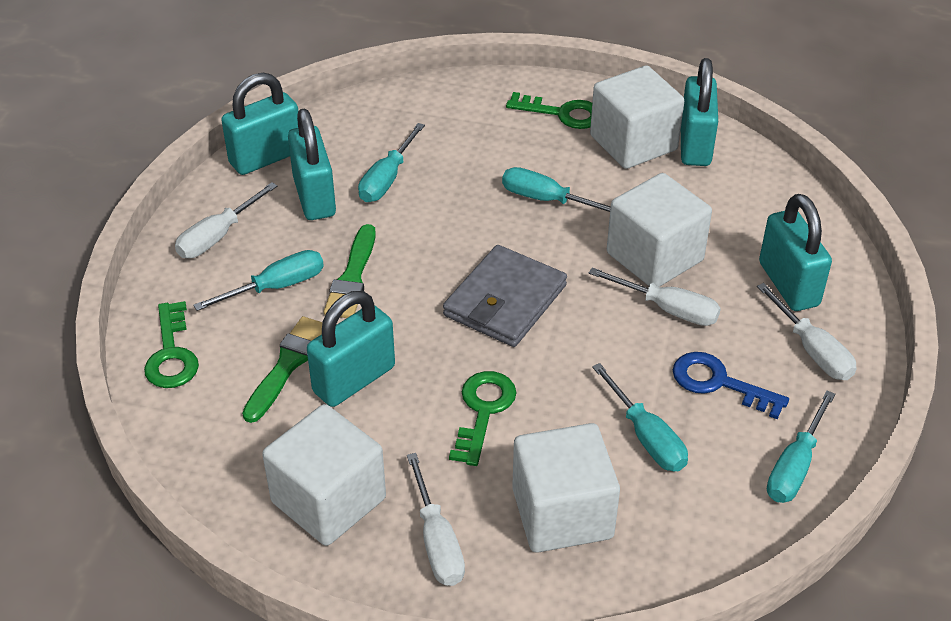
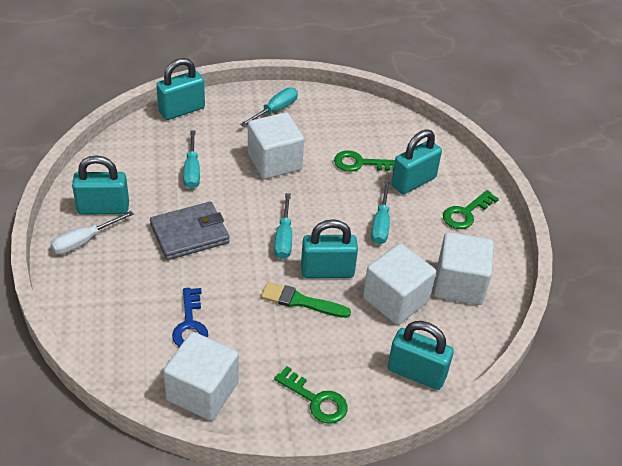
green brush: [242,316,322,423] [324,224,376,318] = 2 -> [261,282,351,318] = 1
turquoise screwdriver: [193,250,324,311] [358,123,425,202] [502,167,611,212] [592,363,688,472] [767,391,835,503] = 5 -> [183,130,200,189] [240,88,298,127] [274,193,292,259] [371,182,390,244] = 4
white screwdriver: [175,182,277,258] [407,453,465,586] [589,267,721,326] [757,283,857,380] = 4 -> [51,211,134,254] = 1

